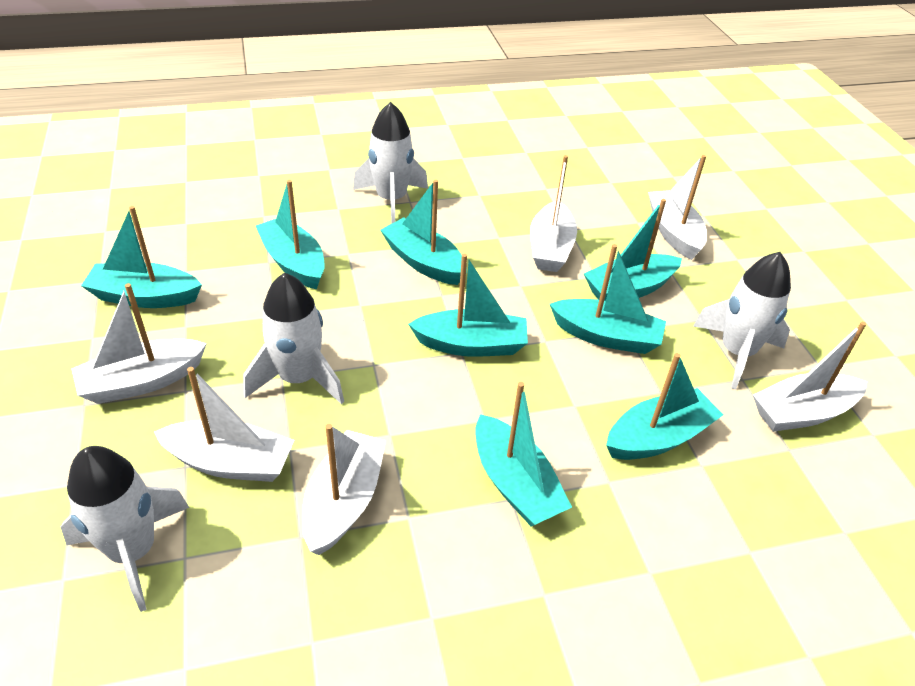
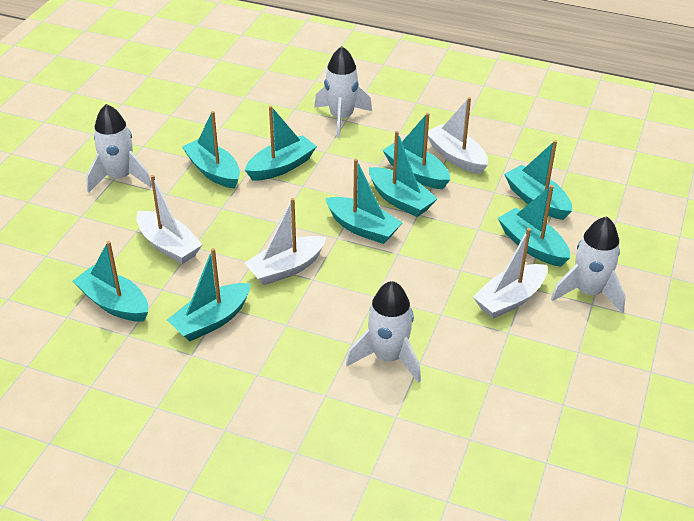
turquoise boat: [81,206,202,308] [256,180,325,289] [380,179,467,285] [408,254,528,357] [476,382,572,526] [550,244,666,354] [584,199,682,301] [606,353,723,460] = 8 -> [73,241,148,322] [167,248,251,341] [182,111,240,189] [245,106,317,181] [325,159,403,244] [369,131,438,217] [383,113,450,189] [498,185,570,267] [504,140,572,220] = 9
white boat: [71,283,207,404] [154,367,294,482] [302,424,386,555] [530,155,577,272] [648,155,707,260] [753,321,867,432] = 6 -> [136,175,203,264] [244,198,326,285] [428,97,488,174] [473,228,547,319] = 4

